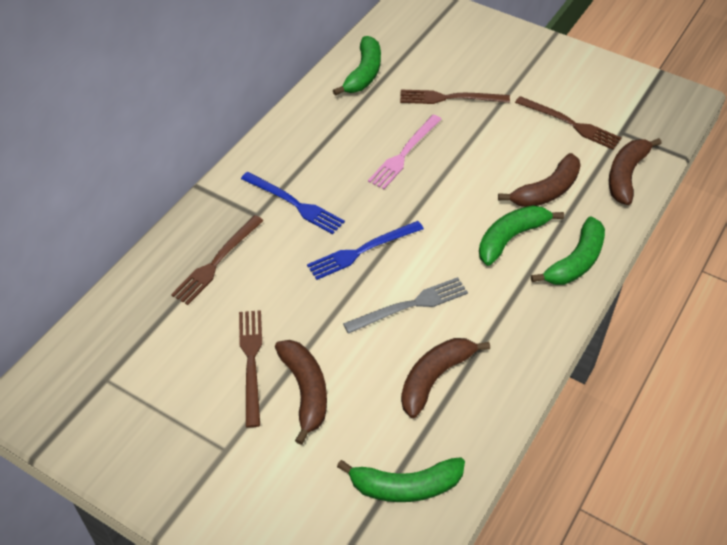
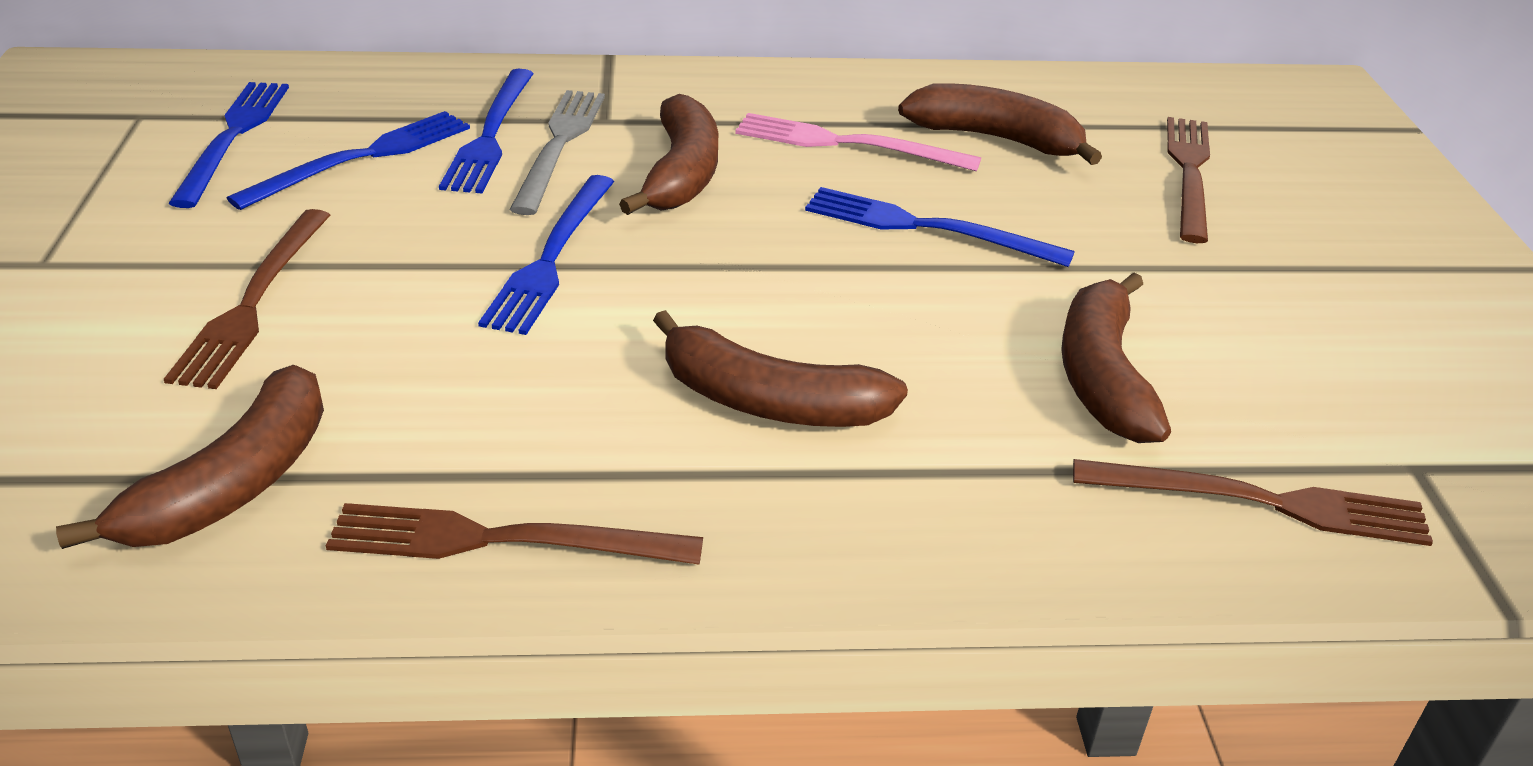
blue fork: [241,172,345,234] [307,221,424,280] = 2 -> [168,82,289,208] [227,111,470,210] [439,69,534,193] [478,175,615,335] [805,187,1075,267] = 5
brown banana: [275,340,327,445] [401,338,490,418] [498,153,581,207] [609,138,662,205] = 4 -> [56,365,324,549] [619,94,718,215] [653,310,908,427] [898,83,1102,165] [1061,272,1171,443] = 5
green banana: [333,36,381,96] [337,457,465,502] [479,205,564,266] [531,216,605,285] = 4 -> none = 0

